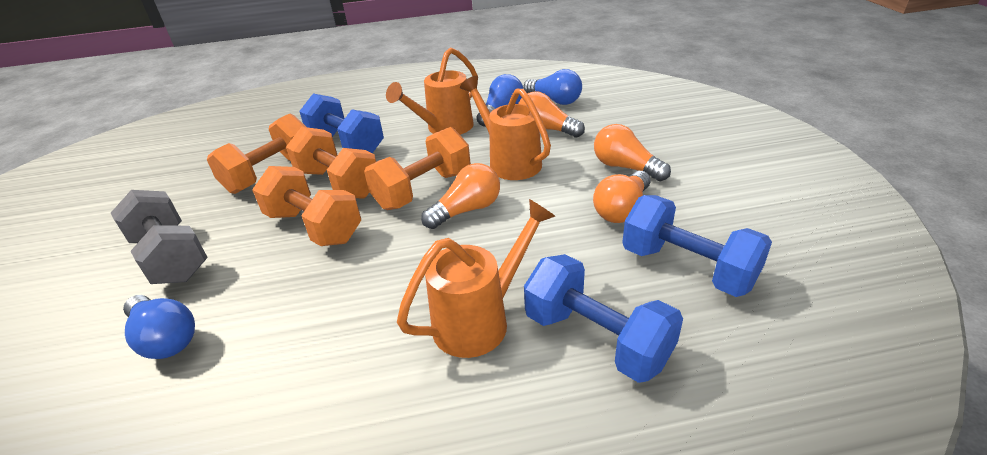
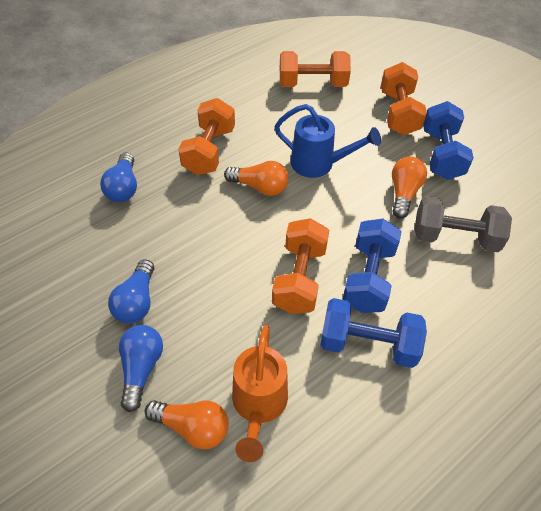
blue watering can: none = 0 -> [275,104,381,178] = 1
orange light bulb: [421,163,500,229] [518,91,585,138] [593,171,650,223] [594,124,671,181] = 4 -> [145,400,229,449] [224,161,289,196] [392,157,427,218] = 3
orange watering can: [386,48,478,135] [397,199,555,358] [460,76,551,180] = 3 -> [232,325,288,462] = 1

